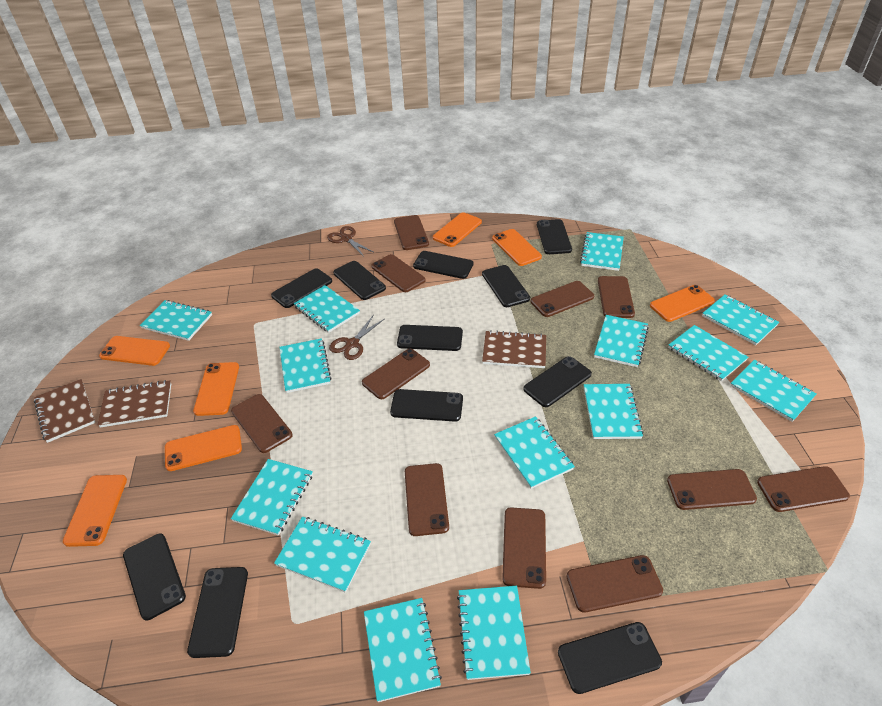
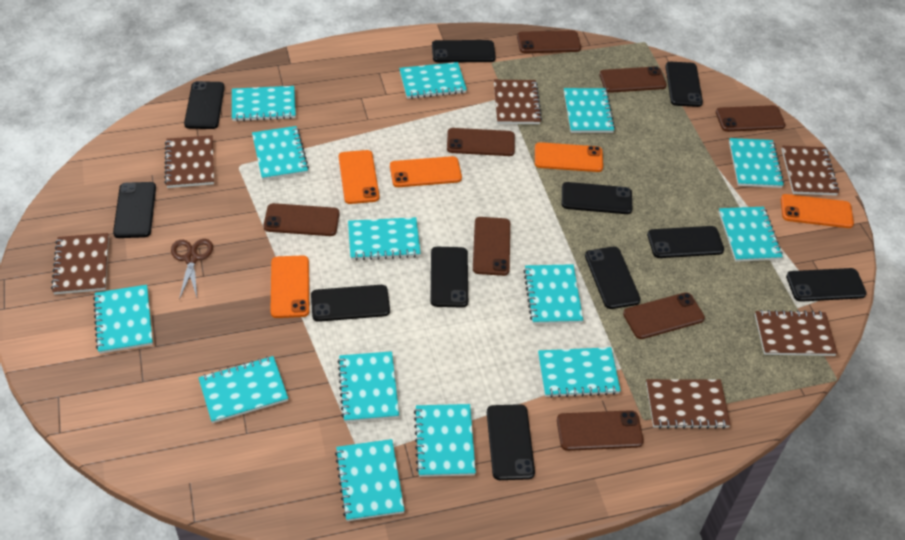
brown notebook: [34,379,95,443] [97,380,171,428] [482,330,546,368] = 3 -> [51,233,109,295] [164,135,214,188] [494,80,542,124] [646,379,731,429] [755,310,837,356] [781,146,839,196] = 6
brown phone: [231,394,293,453] [362,349,430,399] [371,254,426,292] [394,215,429,250] [405,463,449,536] [502,507,546,589] [531,281,594,317] [567,555,663,613] [598,276,635,318] [667,469,757,510] [757,466,850,512] = 11 -> [263,203,339,236] [447,128,515,156] [473,217,510,276] [517,30,581,53] [557,410,644,451] [599,66,667,93] [623,292,705,339] [716,105,785,132] = 8
brown scissors: [327,226,373,257] [329,314,384,360] = 2 -> [171,239,213,300] = 1
orange phone: [63,475,127,547] [99,336,170,366] [165,425,242,471] [193,362,239,416] [433,212,482,247] [492,229,542,266] [650,285,715,322] = 7 -> [270,255,309,318] [339,150,379,204] [390,156,462,187] [535,142,603,172] [781,194,854,228] = 5

